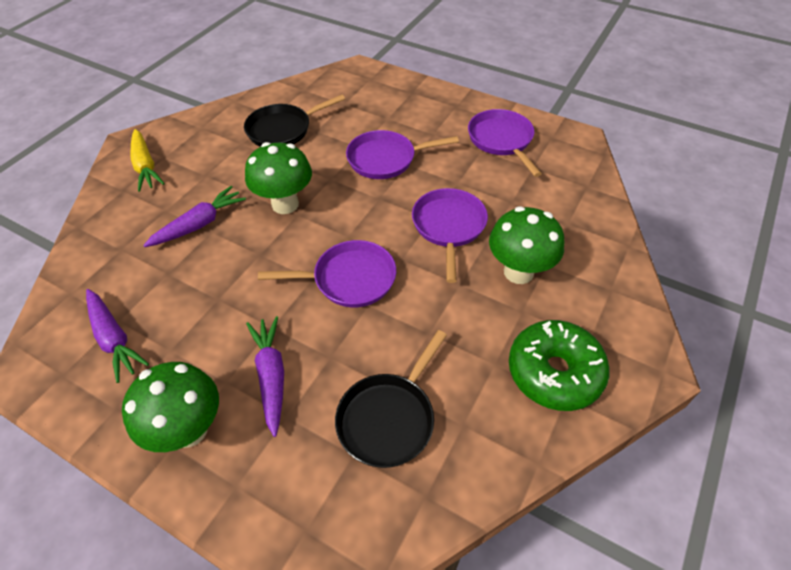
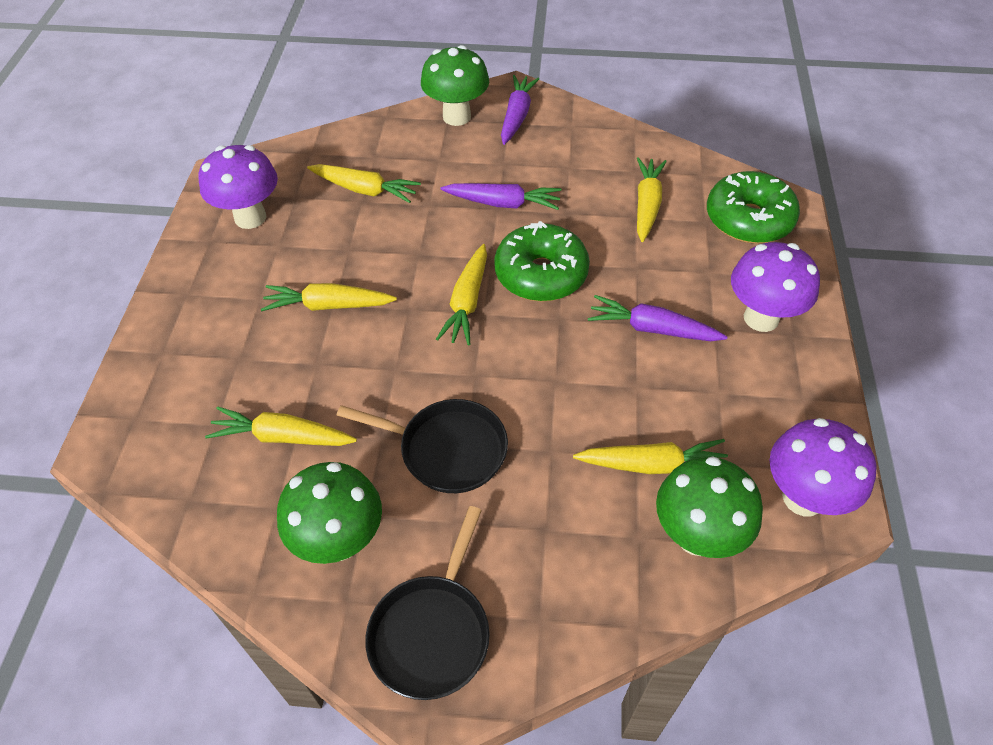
green donut: [509,320,610,411] = 1 -> [494,221,590,302] [707,171,800,243] = 2
purple mushroom: none = 0 -> [198,145,278,229] [731,242,820,332] [769,418,877,516] = 3
purple pan: [258,240,396,307] [346,130,459,179] [412,188,488,283] [468,109,542,177] = 4 -> none = 0
yellow carrot: [131,129,165,192] = 1 -> [205,406,357,446] [261,283,397,311] [307,164,421,203] [436,244,487,346] [573,439,728,474] [637,157,667,242] = 6

